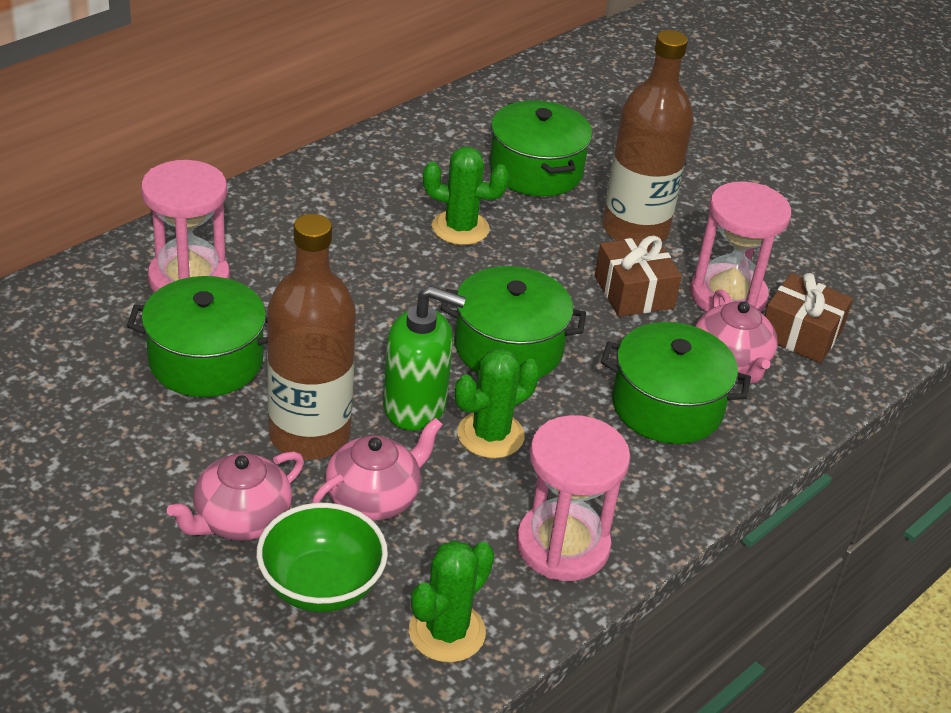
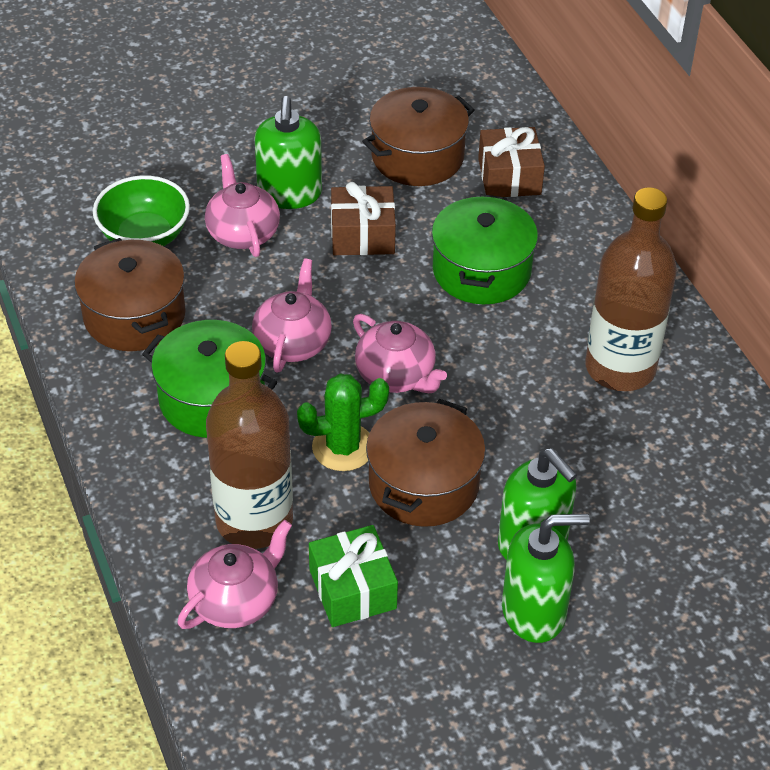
brown pot: none = 0 -> [74,238,185,351] [362,87,474,186] [366,399,486,527] = 3
green cactus: [409,540,494,663] [423,147,509,245] [455,348,540,459] = 3 -> [297,374,389,471] = 1
green gift: none = 0 -> [309,525,398,627] = 1
green pot: [127,276,268,397] [441,266,586,378] [490,100,592,196] [601,322,751,444] = 4 -> [142,320,277,438] [432,194,538,304] = 2
green soap dispenser: [383,286,466,431] = 1 -> [254,96,322,209] [498,448,577,560] [502,514,590,643] = 3
pink hourglass: [141,160,230,292] [516,415,630,581] [690,182,791,312] = 3 -> none = 0
pink teapot: [167,452,304,541] [312,418,443,521] [695,289,778,383] = 3 -> [178,520,292,629] [205,154,280,257] [252,258,332,373] [353,314,447,393] = 4

